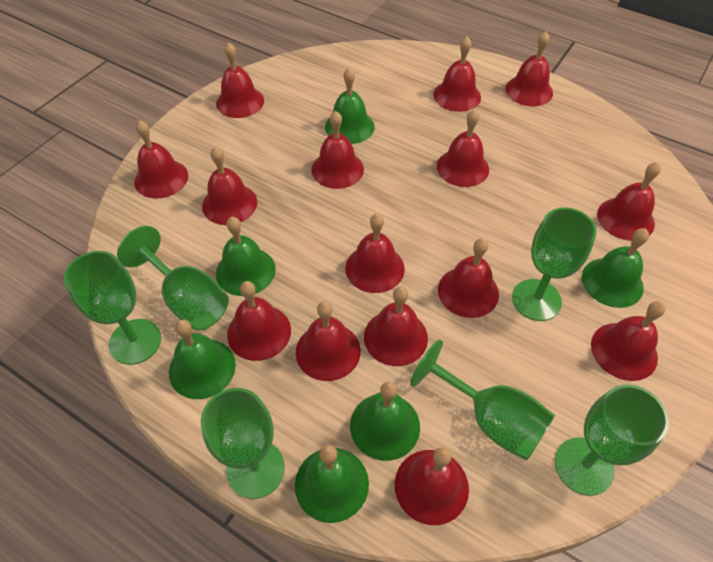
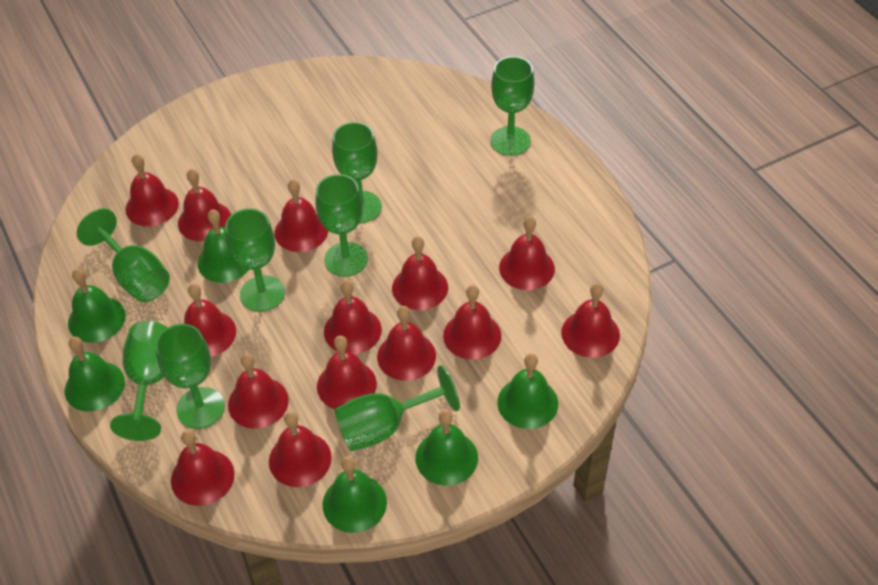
green goblet: [64,251,161,365] [117,226,229,330] [201,388,285,499] [410,339,555,461] [512,207,597,321] [555,385,669,496] = 6 -> [77,209,170,302] [110,321,168,441] [155,324,225,429] [225,208,285,312] [316,174,368,277] [332,122,382,223] [335,365,460,451] [490,56,534,156] = 8
red bell: [134,120,188,199] [202,147,257,225] [216,42,264,118] [227,281,291,361] [296,301,361,381] [311,111,364,189] [345,214,405,293] [364,287,428,366] [395,447,469,525] [433,36,481,112] [437,109,489,187] [438,238,499,318] [505,31,553,106] [591,301,666,381] [597,162,661,241] = 15 -> [125,154,179,226] [171,430,234,506] [178,169,231,241] [184,283,236,357] [228,353,289,429] [269,411,332,487] [274,179,328,252] [317,336,377,409] [324,280,382,354] [377,306,436,381] [392,236,448,310] [443,285,501,360] [499,216,555,290] [561,283,620,358] = 14

